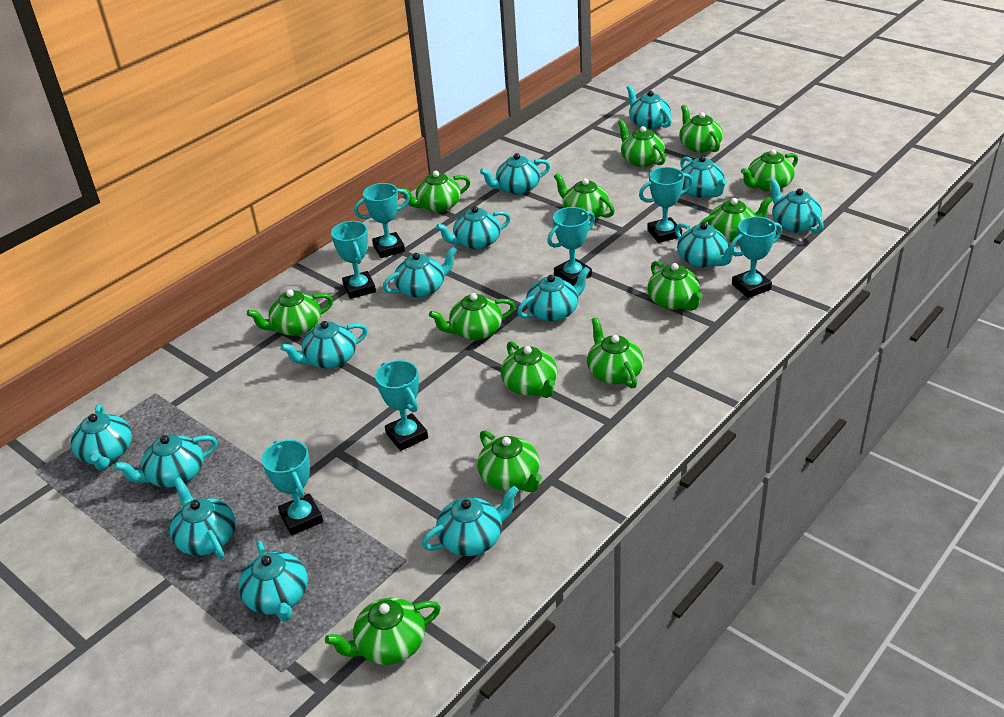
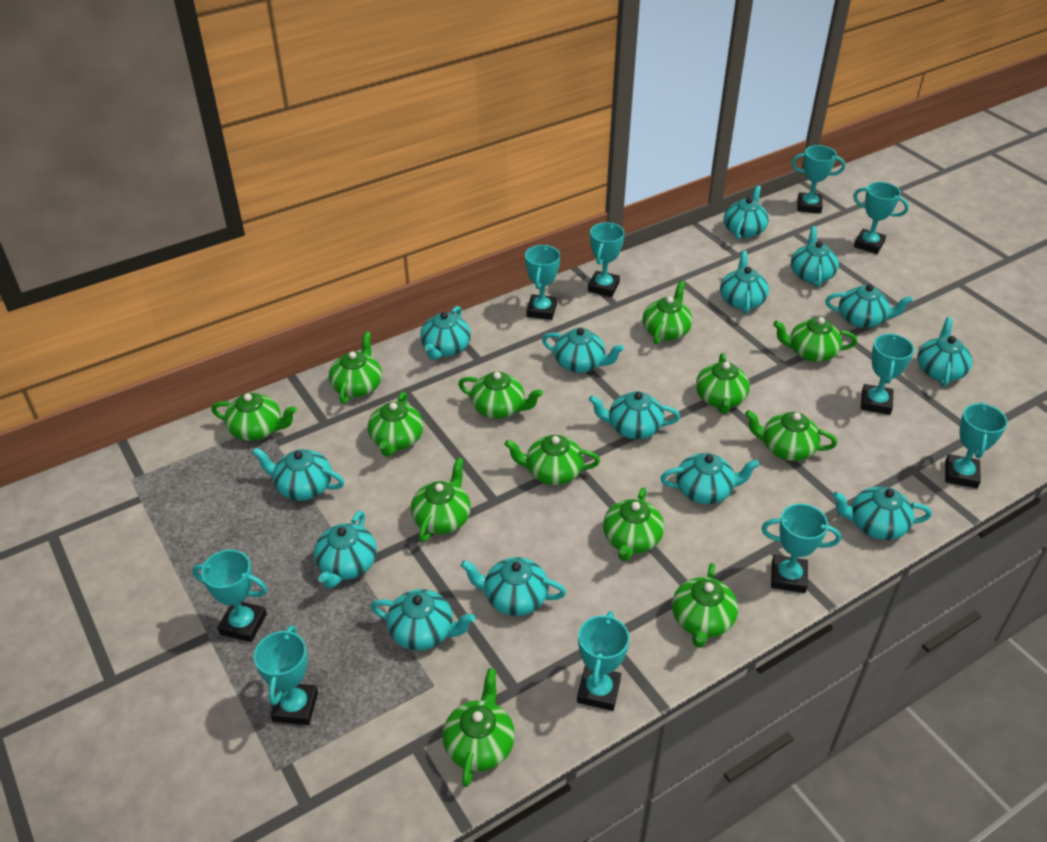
turquoise trophy: [262,440,323,536] [331,221,376,299] [354,183,410,258] [375,360,428,451] [548,207,595,286] [639,167,693,243] [729,216,782,298] = 7 -> [192,550,268,642] [254,625,318,725] [525,245,560,320] [577,611,630,711] [588,222,625,297] [761,504,841,593] [791,145,845,214] [853,182,909,254] [861,333,914,415] [945,402,1008,488] = 10

